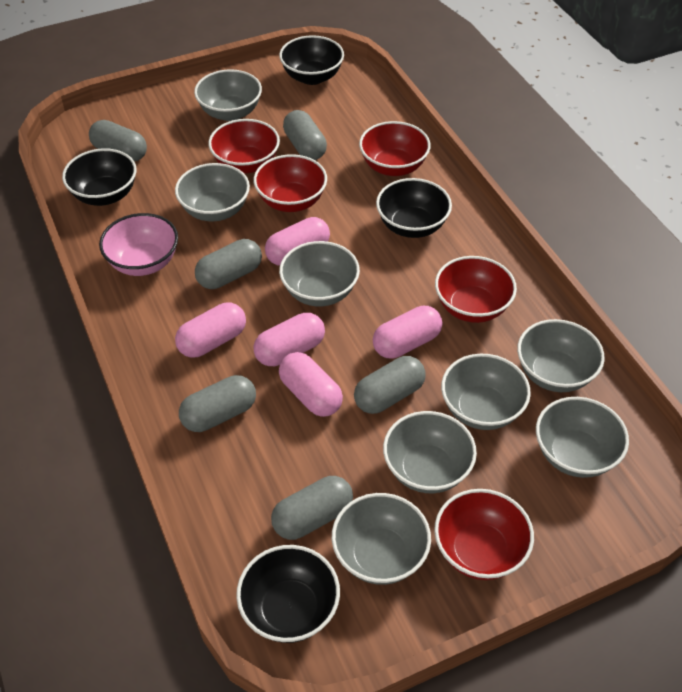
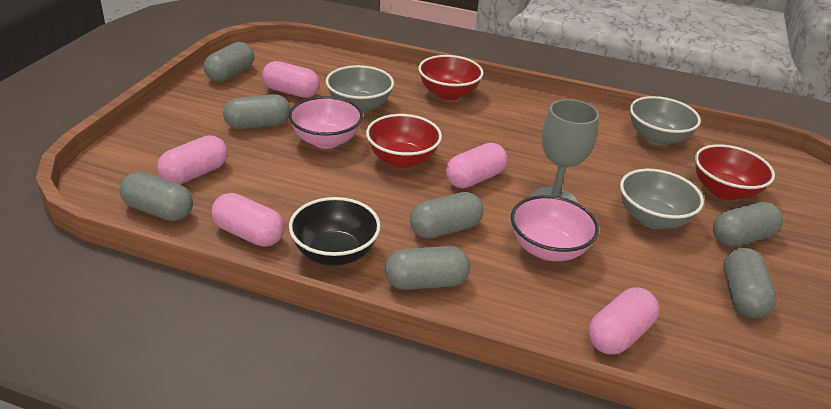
black bowl: [62,148,137,206] [236,545,340,643] [279,35,344,85] [376,178,452,238] = 4 -> [289,197,381,266] = 1
grey bowl: [175,163,250,221] [194,69,262,121] [279,241,360,306] [332,493,431,585] [383,411,477,493] [441,354,531,430] [517,319,605,392] [536,397,629,478] = 8 -> [326,65,394,113] [620,169,704,229] [630,96,701,146] = 3
grey capsule: [89,120,147,162] [179,375,256,432] [195,239,262,289] [271,476,353,540] [283,110,327,160] [354,356,426,414] = 6 -> [119,172,193,221] [204,42,254,82] [223,94,290,129] [385,246,470,290] [410,192,484,239] [713,202,783,247] [723,248,777,318] = 7
grey goblet: none = 0 -> [531,99,599,203] = 1
pink bowl: [99,213,178,276] = 1 -> [289,96,363,149] [511,195,599,261] = 2
red bowl: [208,119,280,174] [254,154,327,212] [359,121,431,176] [434,489,534,580] [435,256,517,323] = 5 -> [366,114,442,168] [418,55,484,100] [695,144,775,200] = 3

